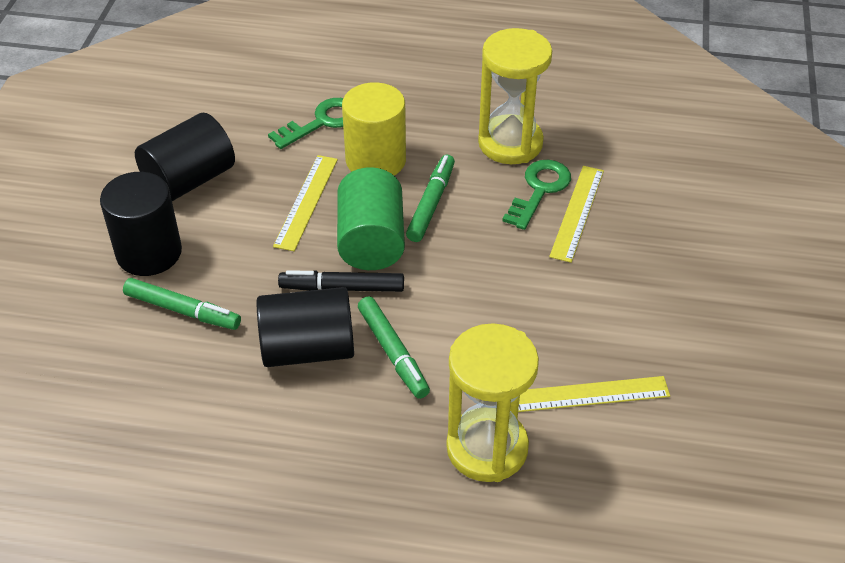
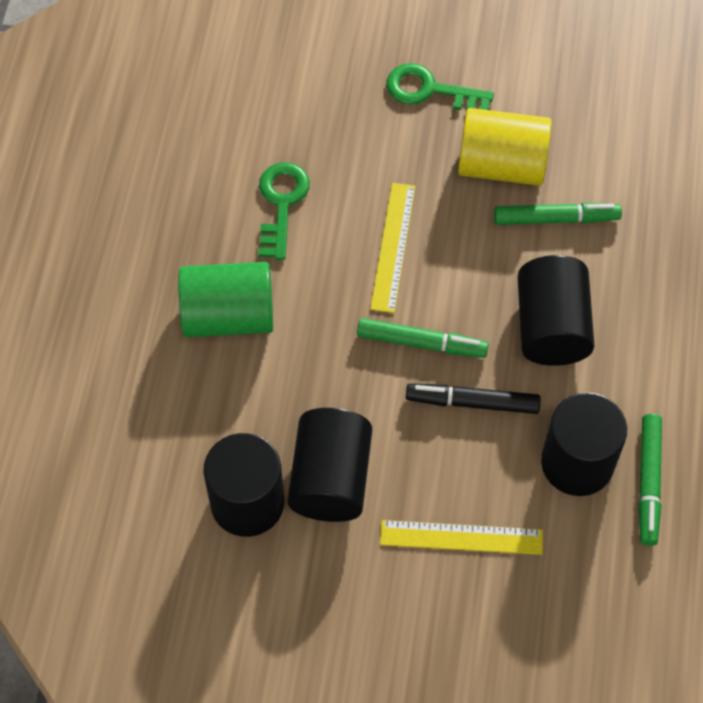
black cylinder: [100,172,182,276] [135,113,235,201] [257,287,354,367] = 3 -> [203,433,284,537] [288,408,372,522] [518,255,594,366] [541,392,627,496] = 4
yellow hourglass: [446,323,539,482] [478,28,552,164] = 2 -> none = 0
yellow ruler: [273,155,338,251] [518,376,670,412] [549,166,604,263] = 3 -> [370,183,415,313] [380,520,543,555] = 2

